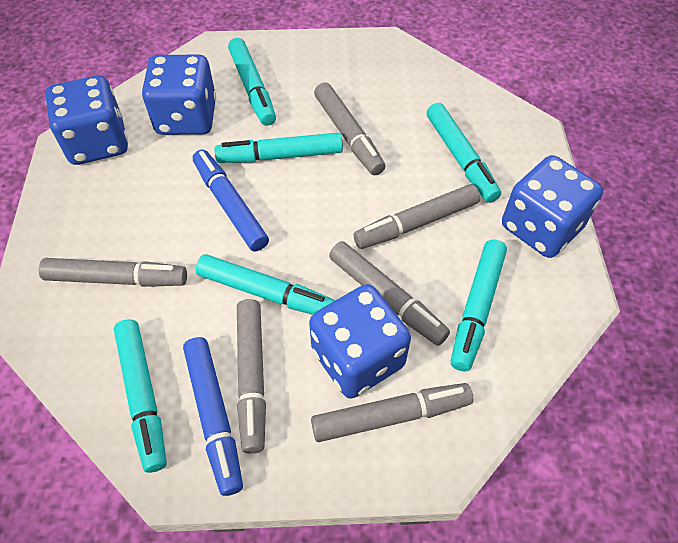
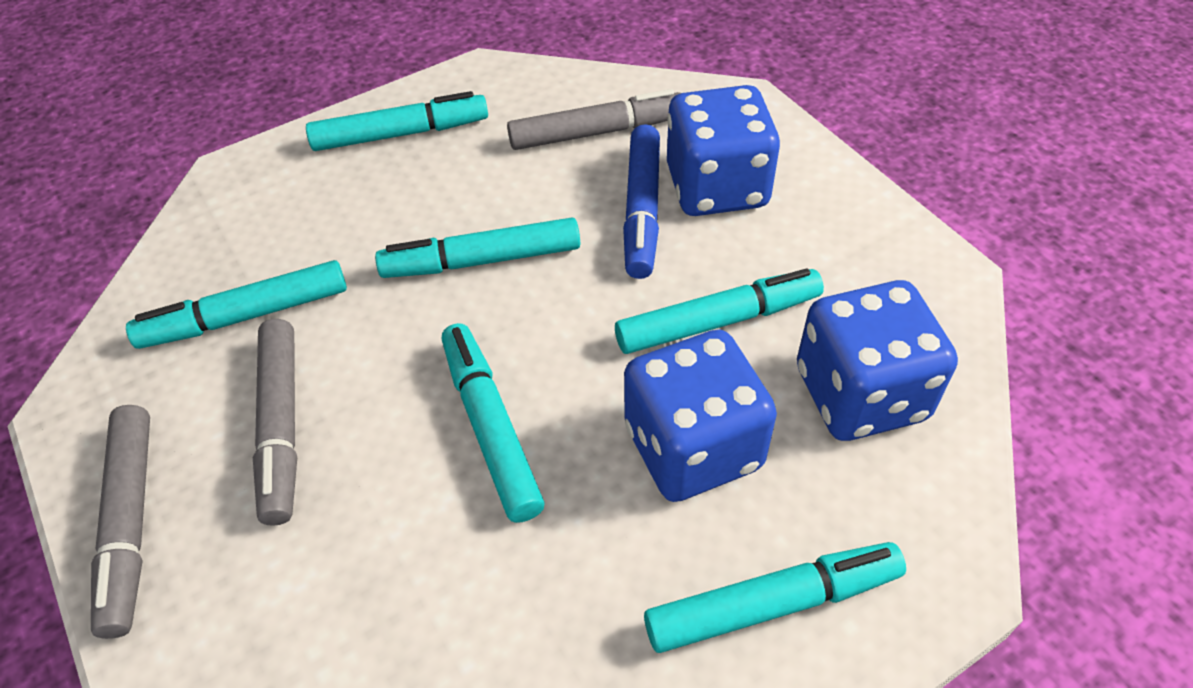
blue dice: [45,75,128,165] [142,55,216,135] [309,284,411,399] [502,155,603,258] = 4 -> [624,330,777,502] [667,85,780,216] [797,280,958,441] = 3
blue marker: [183,337,243,496] [193,150,269,251] = 2 -> [623,124,660,279] = 1
grey marker: [39,258,187,287] [237,299,266,454] [311,383,473,442] [314,82,385,175] [329,241,450,346] [353,184,480,249] = 6 -> [91,405,150,639] [253,319,297,526] [507,89,681,150] = 3

